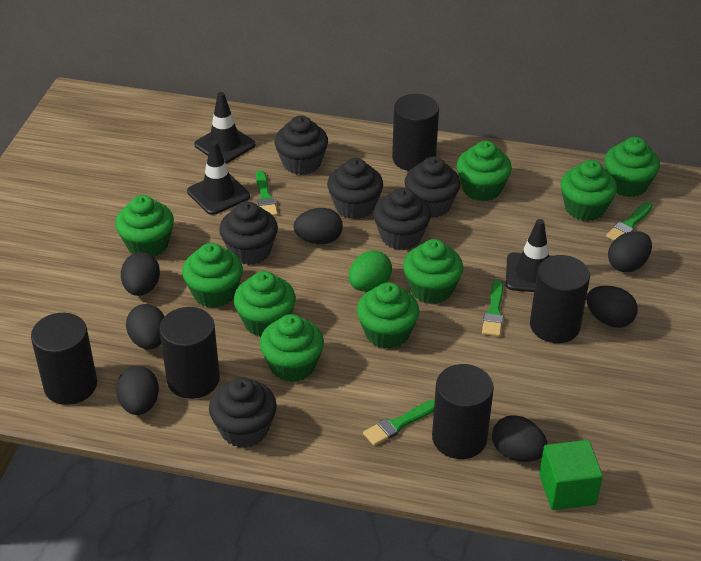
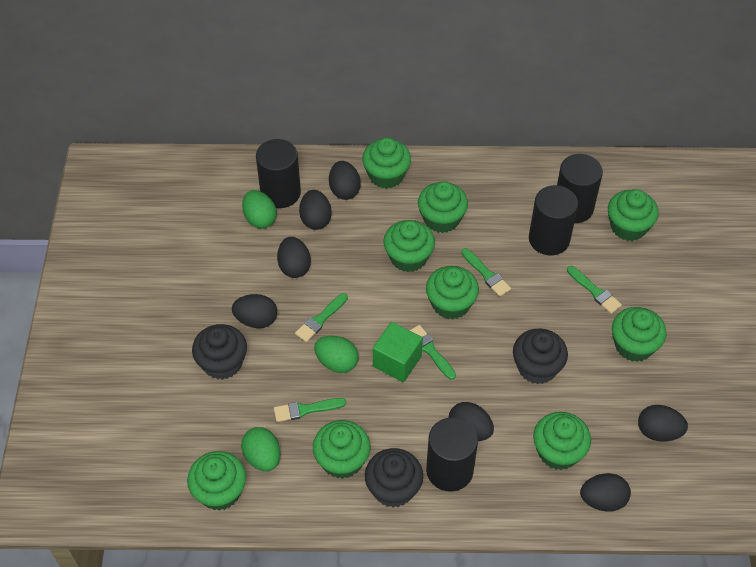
black cupcake: [209,377,277,448] [219,201,278,265] [274,116,328,175] [327,158,383,219] [373,188,431,250] [405,157,460,218] = 6 -> [192,324,247,380] [365,448,423,508] [513,329,568,384] = 3
black cylinder: [31,313,97,405] [159,307,220,399] [392,94,439,171] [432,364,494,459] [530,255,590,343] = 5 -> [256,139,301,208] [426,417,478,492] [529,185,578,256] [557,154,603,223] = 4
black traffic cone: [187,140,250,215] [194,92,256,163] [506,219,551,292] = 3 -> none = 0
green brush: [256,170,278,216] [363,400,435,446] [482,280,503,337] [606,202,653,241] = 4 -> [274,398,346,422] [295,293,348,342] [409,325,456,380] [462,248,511,297] [567,266,622,314] = 5
green egg: [349,250,392,291] = 1 -> [241,427,281,472] [242,190,277,229] [314,336,359,373] = 3

